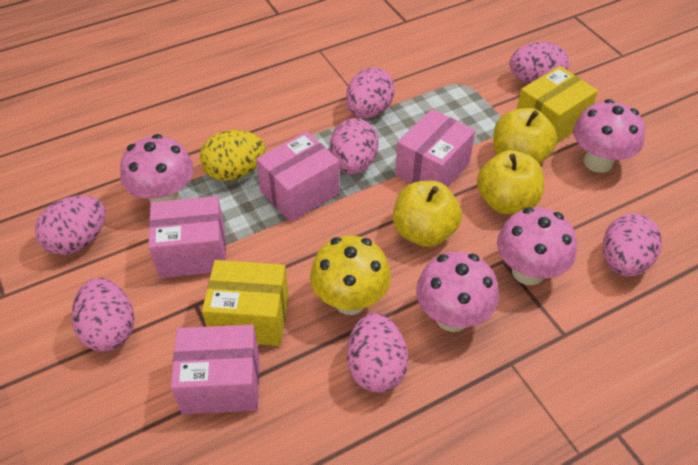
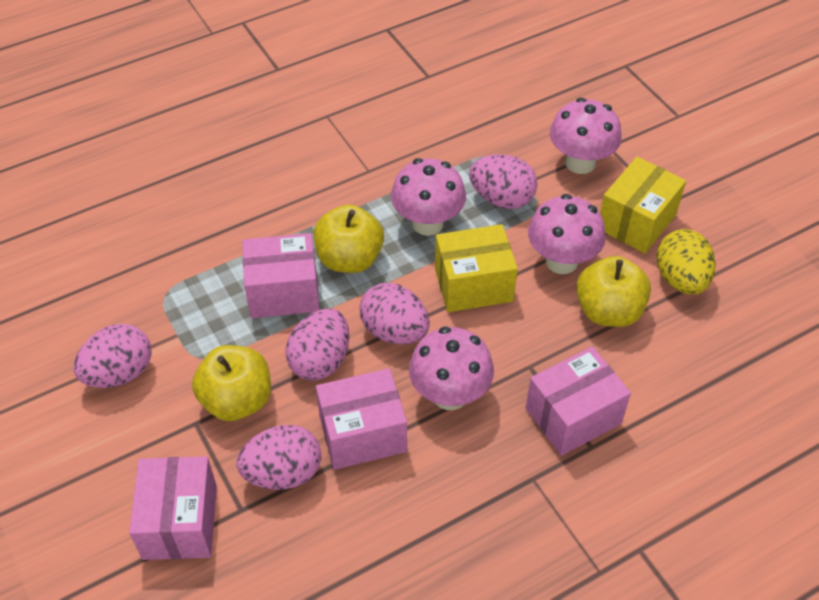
pink egg: [35,195,106,255] [72,278,134,352] [330,118,379,174] [346,68,395,118] [347,313,408,393] [510,42,569,84] [603,213,662,277] = 7 -> [74,324,152,388] [237,425,322,490] [285,308,349,381] [359,283,430,344] [469,154,537,209] = 5
yellow mushroom: [310,235,391,315] = 1 -> none = 0

